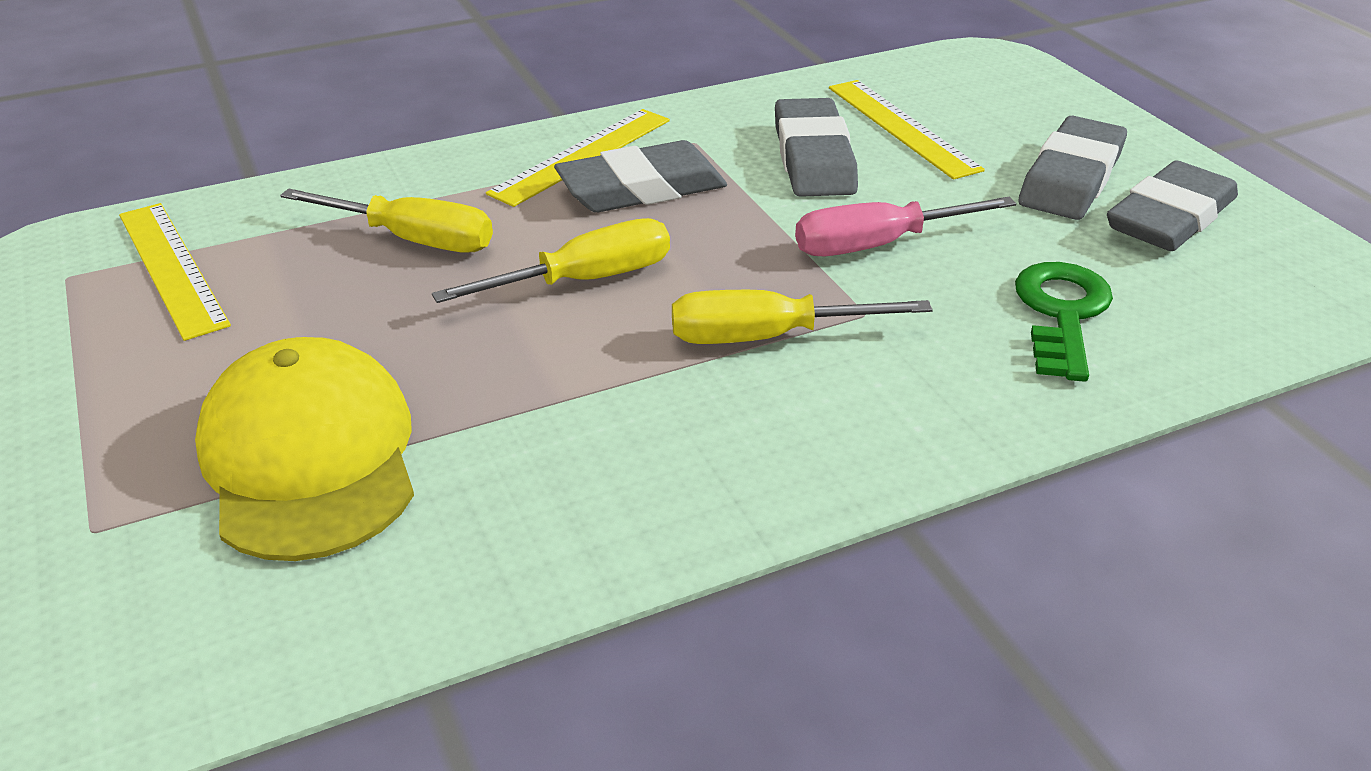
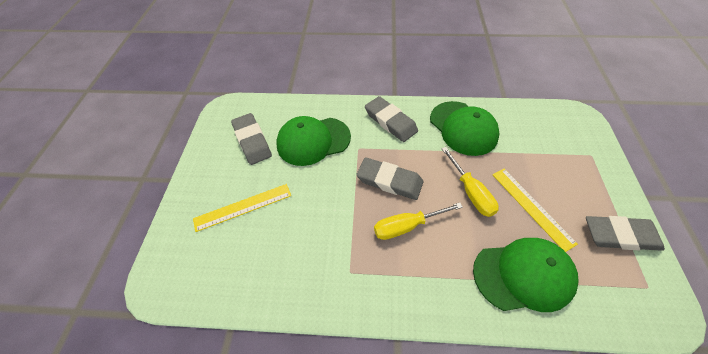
green cap: none = 0 -> [276,116,351,166] [430,101,500,156] [473,238,579,312] = 3
green key: [1015,262,1113,382] = 1 -> none = 0
pink screwdriver: [795,197,1016,256] = 1 -> none = 0
yellow cap: [195,337,414,561] = 1 -> none = 0
yellow ruler: [119,203,231,341] [486,109,670,207] [829,80,985,180] = 3 -> [193,184,291,232] [492,169,578,252] = 2
yellow screwdriver: [280,189,493,252] [432,218,670,303] [672,290,933,344] = 3 -> [374,203,463,240] [441,147,499,217] = 2

